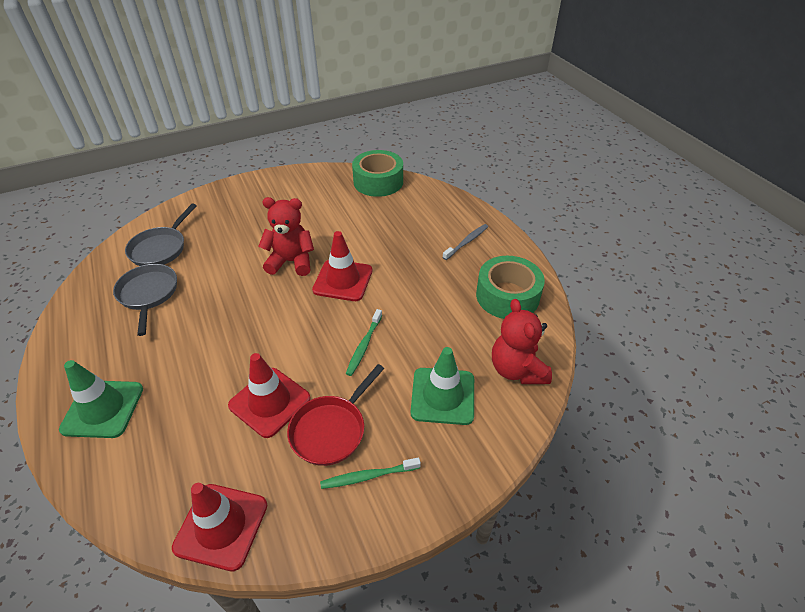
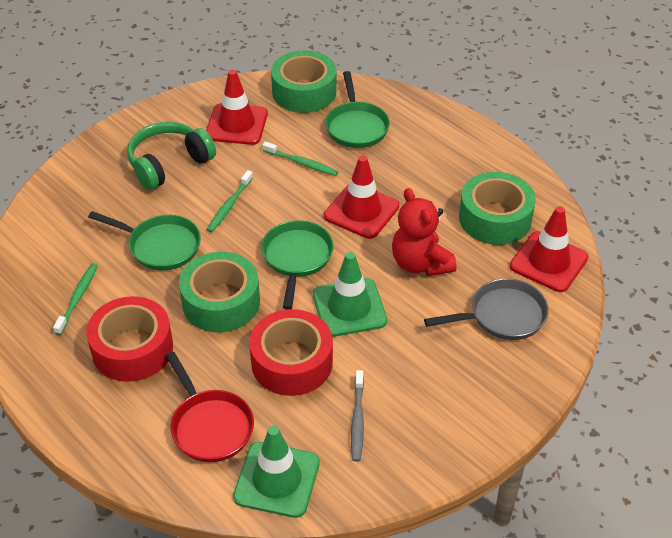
green headphones: none = 0 -> [127,122,216,190] = 1
green pan: none = 0 -> [88,211,201,271] [261,220,334,310] [325,71,390,148] = 3
green tape: [352,150,403,197] [476,256,545,319] = 2 -> [179,252,260,332] [271,51,336,113] [459,172,536,245] = 3
green toothbrush: [320,457,421,489] [346,309,382,376] = 2 -> [53,263,98,335] [207,170,253,233] [262,141,338,176] = 3
grey pan: [113,264,177,336] [125,204,197,266] = 2 -> [424,278,549,340] = 1
red tape: none = 0 -> [86,296,173,382] [249,309,333,396] = 2
red teddy bear: [258,197,314,276] [492,299,552,384] = 2 -> [392,188,457,276] = 1

